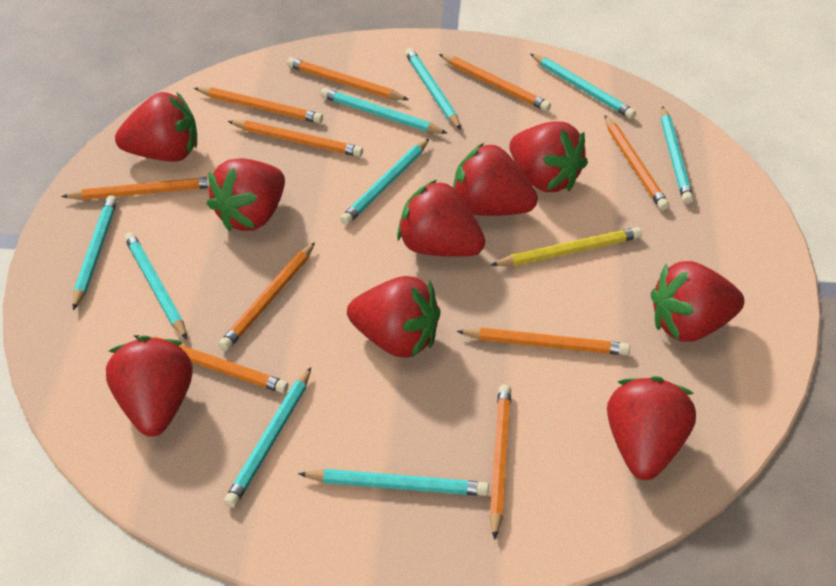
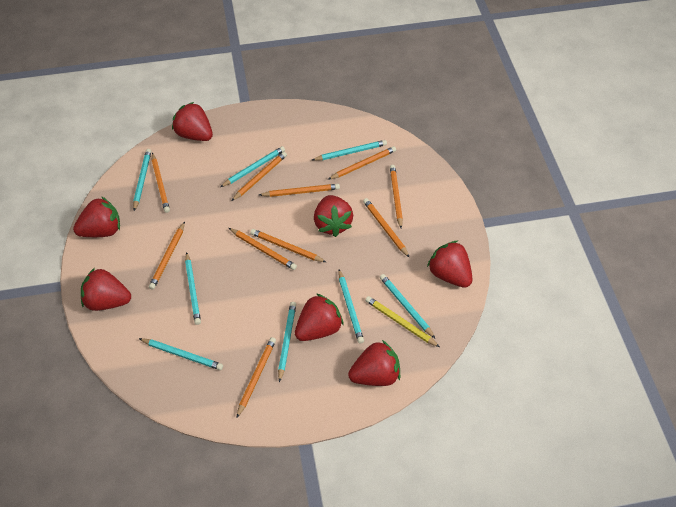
red strawberry: [106,336,193,437] [115,92,197,162] [207,158,285,232] [347,276,441,358] [397,180,485,257] [453,143,538,216] [510,122,588,192] [607,376,696,480] [651,261,744,342] = 9 -> [73,196,120,237] [81,268,131,311] [172,102,213,141] [295,293,344,341] [314,195,353,237] [348,340,400,386] [427,241,473,288] = 7
turquoise pencil: [73,195,117,310] [124,232,187,340] [224,367,311,508] [298,469,489,496] [321,88,447,134] [340,139,429,225] [405,48,461,130] [531,54,636,119] [661,106,693,204] = 9 -> [133,149,151,211] [139,338,223,370] [185,252,201,325] [220,146,285,187] [278,302,296,382] [312,140,387,161] [338,270,364,344] [380,274,435,338] = 8

